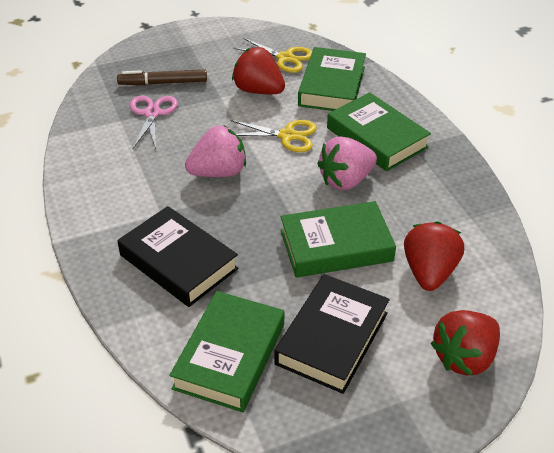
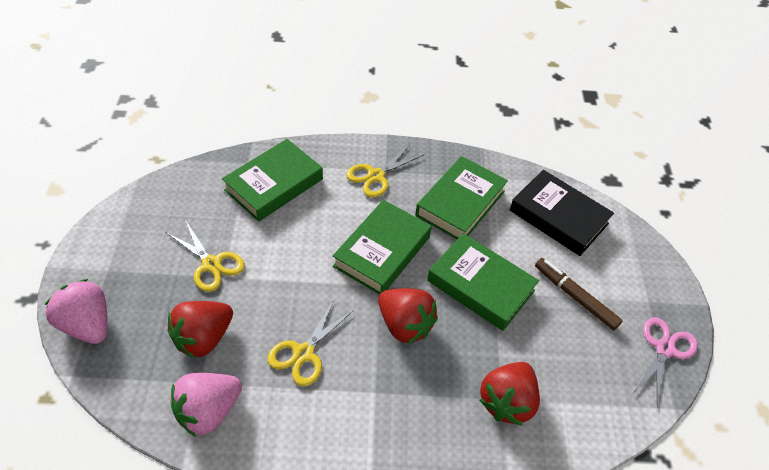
black book: [117,206,239,307] [274,274,390,394] = 2 -> [510,170,614,256] = 1
yellow scissors: [231,120,317,152] [233,38,312,73] = 2 -> [166,220,245,292] [267,300,354,386] [346,145,424,198] = 3

